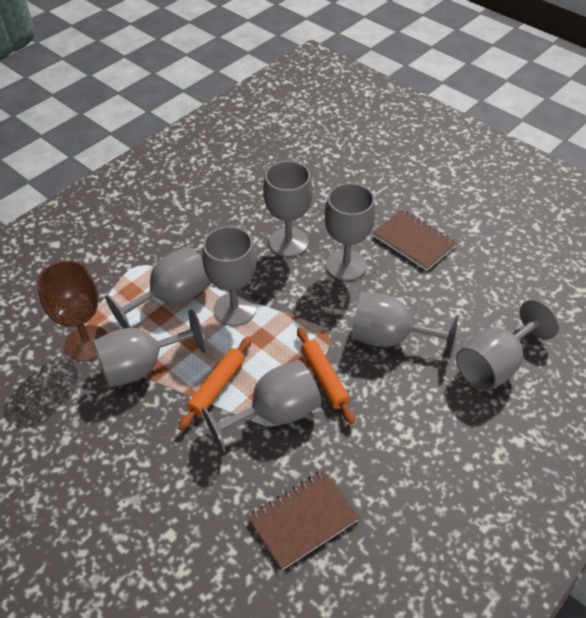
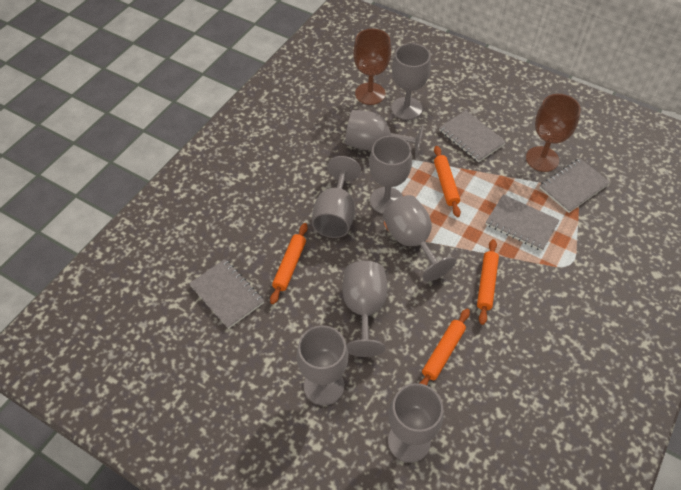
brown goblet: [37,260,108,362] = 1 -> [353,29,391,105] [526,94,581,172] = 2
brown notebook: [248,470,360,570] [373,209,457,271] = 2 -> none = 0
grey notebook: none = 0 -> [189,259,264,329] [439,110,506,162] [486,194,560,251] [539,158,610,213] = 4
orange rolling pin: [178,337,252,430] [297,327,355,424] = 2 -> [270,223,308,304] [419,308,470,385] [434,146,461,217] [477,239,499,325] = 4

